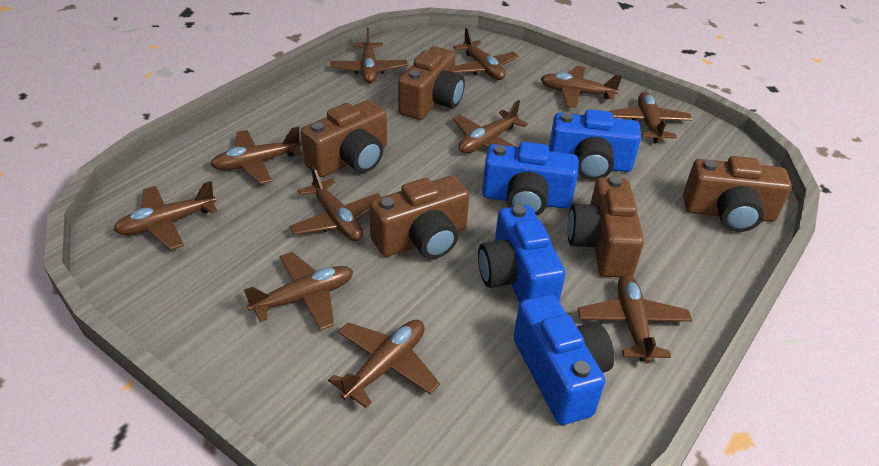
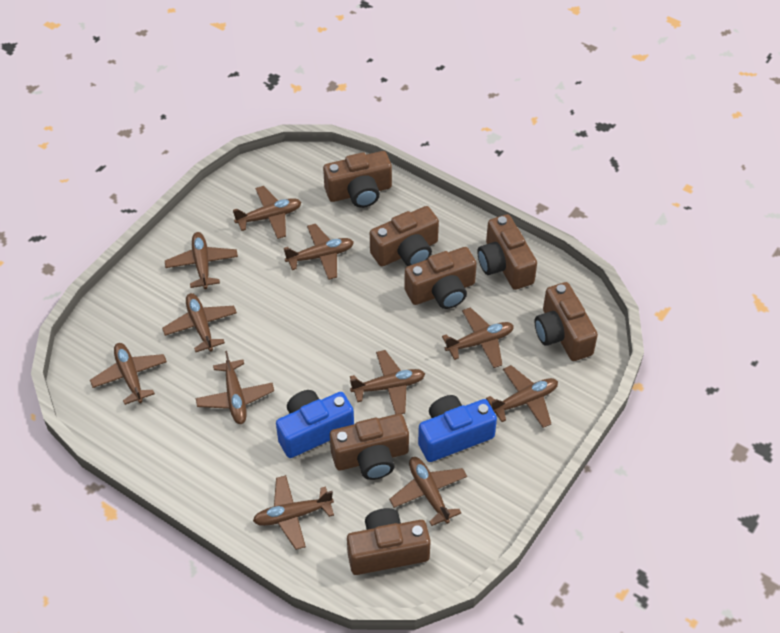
blue camera: [478,205,566,303] [482,142,579,216] [513,294,614,425] [549,109,641,180] = 4 -> [276,390,354,458] [418,395,497,462] = 2
brown camera: [301,100,387,177] [369,176,469,259] [398,46,465,120] [568,176,644,277] [683,156,792,232] = 5 -> [323,151,392,208] [330,414,409,480] [347,508,431,575] [370,206,439,267] [404,247,477,309] [477,214,537,290] [535,282,598,361] = 7

